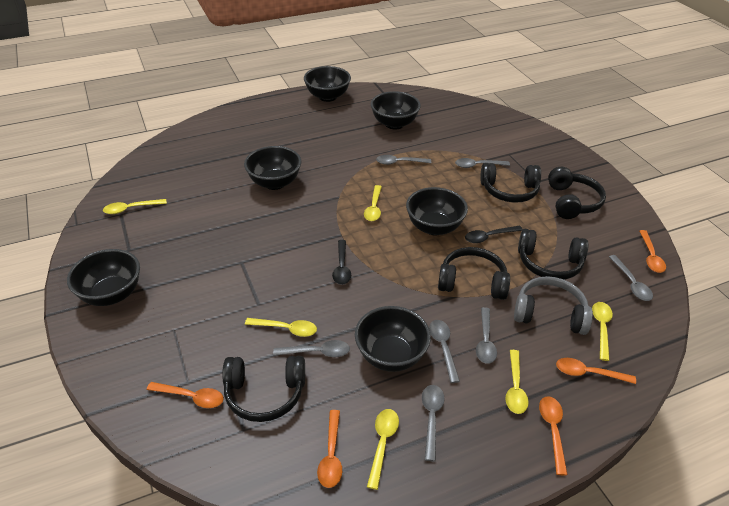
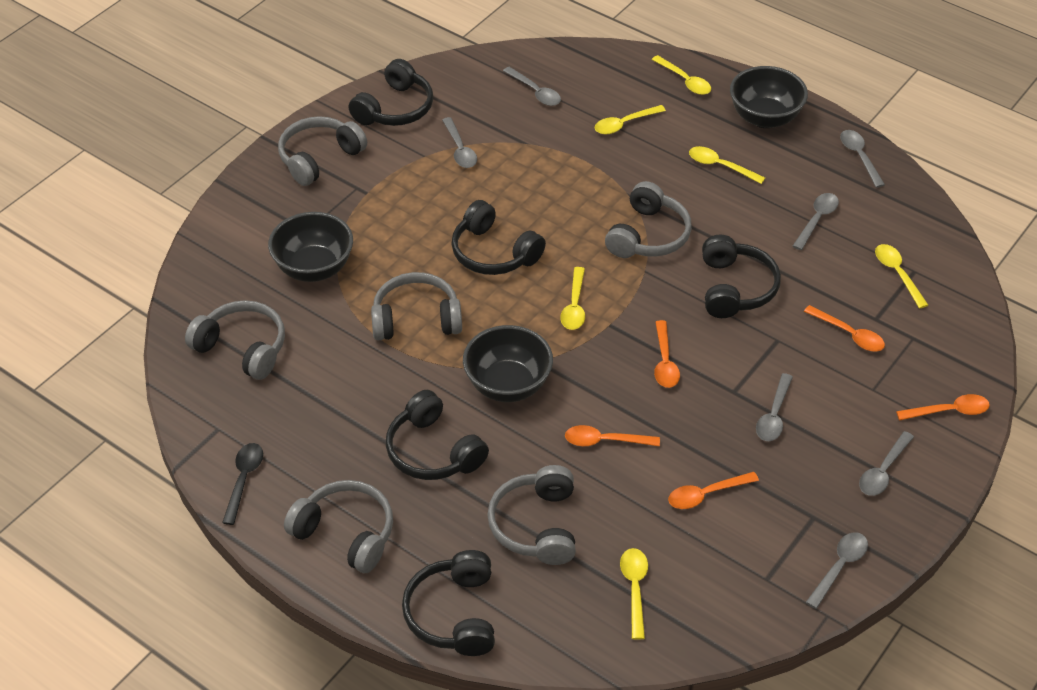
black bowl: [67,249,140,306] [244,146,301,190] [304,66,351,102] [355,306,431,372] [371,91,421,130] [406,187,468,236] = 6 -> [268,212,353,282] [463,325,553,402] [730,66,808,128] = 3
black spoon: [332,240,351,285] [465,226,523,243] = 2 -> [222,443,263,525] = 1
grey headphones: [514,276,593,335] = 1 -> [185,300,285,380] [278,116,367,186] [284,480,393,573] [371,272,462,340] [487,465,576,565] [605,181,692,258] = 6

